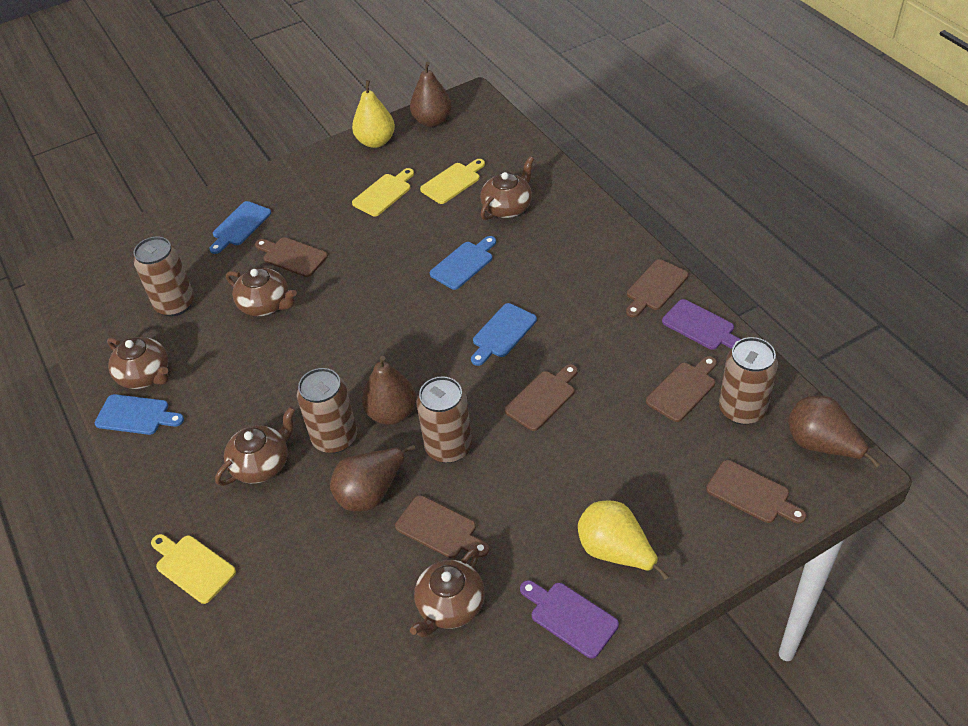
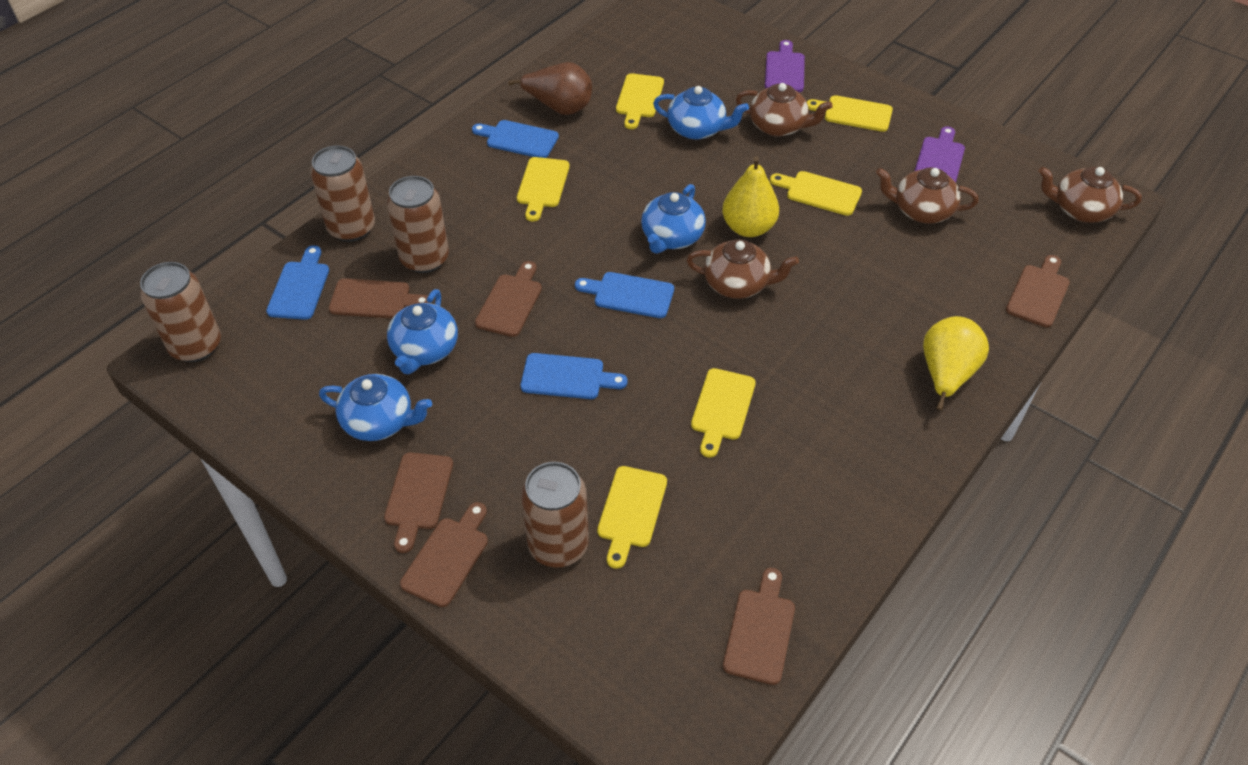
blue teapot: none = 0 -> [319,374,432,441] [387,289,458,374] [641,184,706,254] [653,86,749,140] = 4
brown pear: [330,445,415,512] [362,356,416,425] [410,62,452,127] [788,395,880,467] = 4 -> [508,62,592,115] = 1
brown teapot: [107,337,169,389] [215,407,296,486] [226,268,297,316] [410,547,485,637] [480,156,534,220] = 5 -> [686,239,799,299] [736,83,833,136] [876,168,979,224] [1038,167,1142,223] = 4
yellow cutting board: [151,534,236,604] [352,168,414,216] [420,159,485,204] = 3 -> [517,157,570,221] [597,466,667,569] [616,73,664,129] [691,368,756,458] [770,171,862,216] [807,95,893,132] = 6

